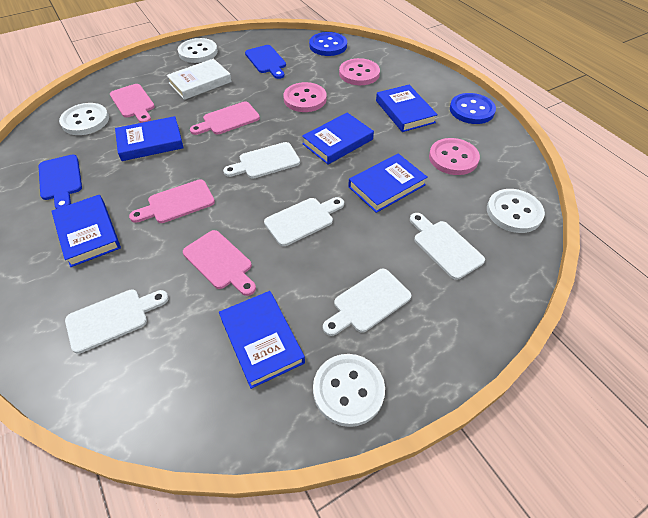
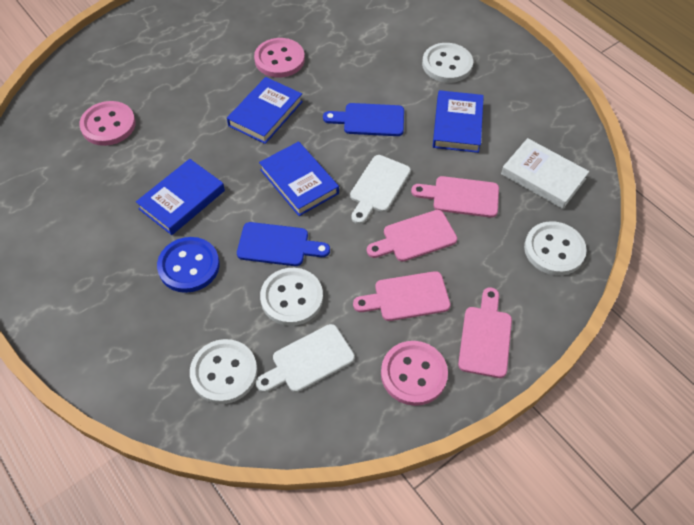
blue book: [51,195,121,267] [115,116,184,161] [219,291,305,389] [302,113,374,165] [348,153,428,213] [376,85,438,132] = 6 -> [136,159,225,235] [227,77,303,144] [259,141,339,216] [433,90,484,153] = 4
blue button: [309,32,347,56] [450,93,496,124] = 2 -> [157,237,220,293] = 1
white cutting board: [65,289,169,354] [223,142,300,178] [264,197,344,246] [323,269,411,336] [410,213,485,280] = 5 -> [256,324,355,392] [350,155,411,224] = 2

